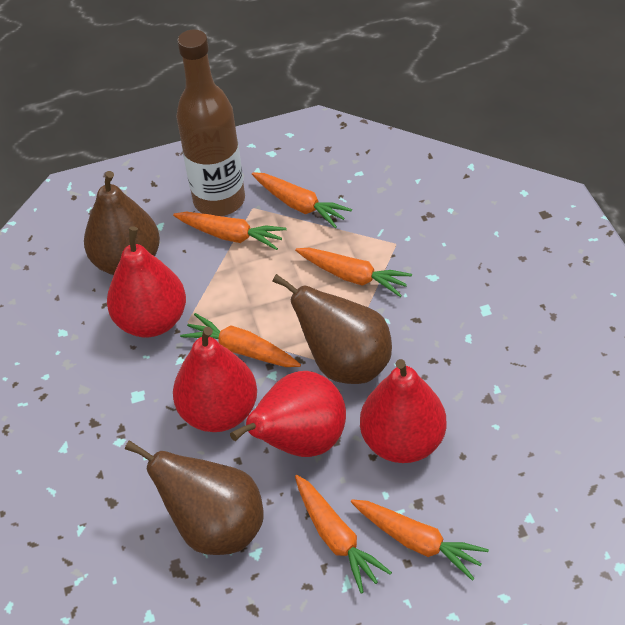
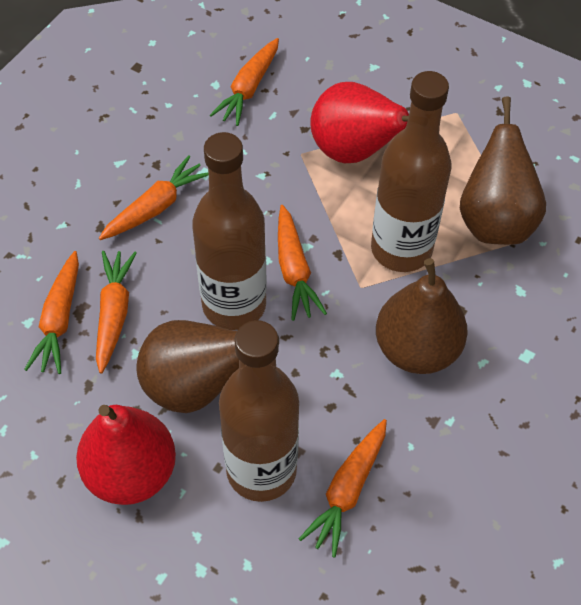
brown bottle: [176,29,245,216] = 1 -> [192,132,267,330] [219,320,299,502] [371,71,451,272] = 3
red pear: [107,226,186,337] [173,327,257,432] [230,371,346,457] [360,359,446,463] = 4 -> [76,405,176,505] [310,82,409,163] = 2

